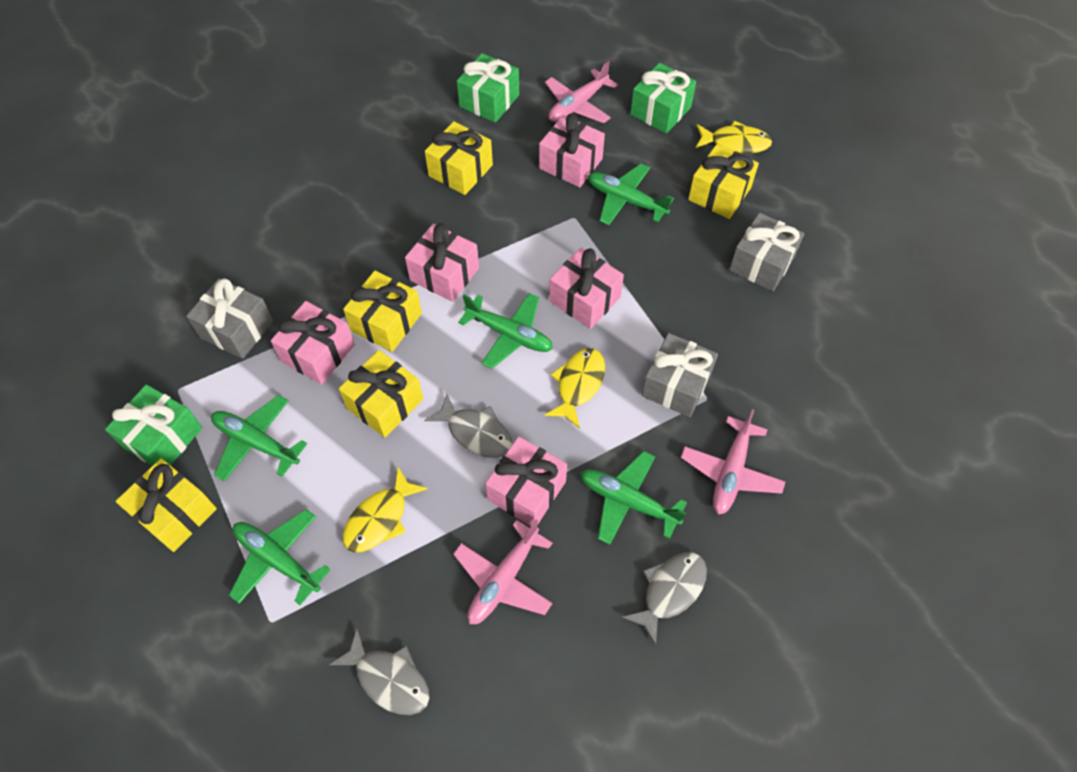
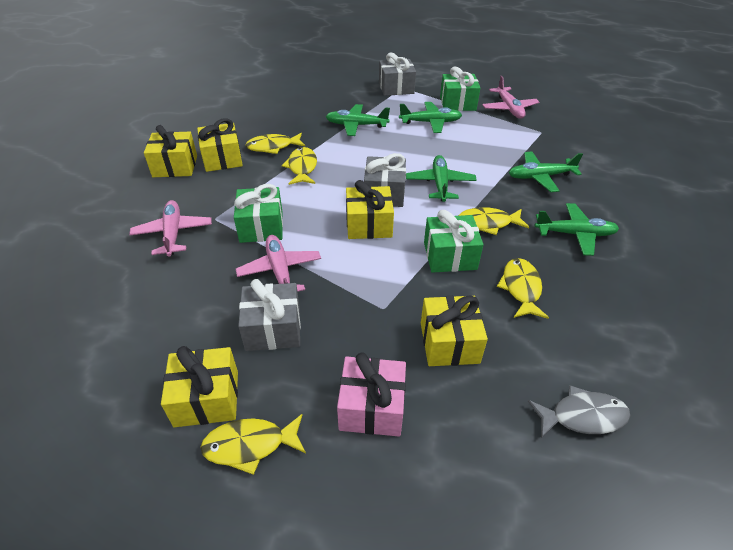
grey fish: [329,629,429,715] [424,394,512,458] [622,552,707,646] = 3 -> [528,385,631,438] = 1
pink gift: [271,301,355,384] [405,223,479,302] [485,437,567,526] [539,113,605,188] [549,247,624,329] = 5 -> [337,352,406,436] = 1
yellow fish: [342,467,428,553] [545,348,605,429] [696,121,772,153] = 3 -> [200,414,306,475] [245,133,305,154] [282,147,317,185] [458,207,529,235] [497,258,549,319] = 5

